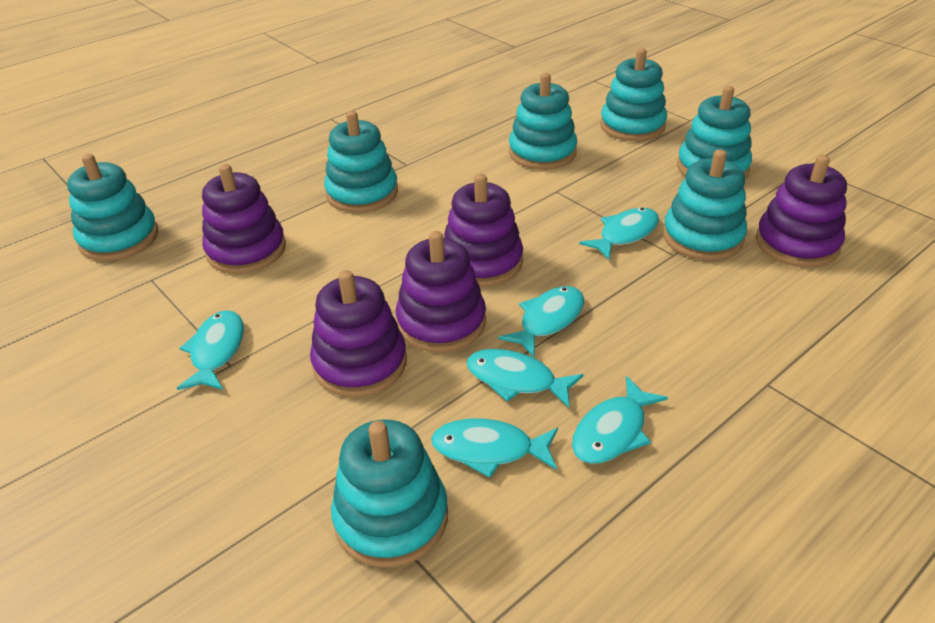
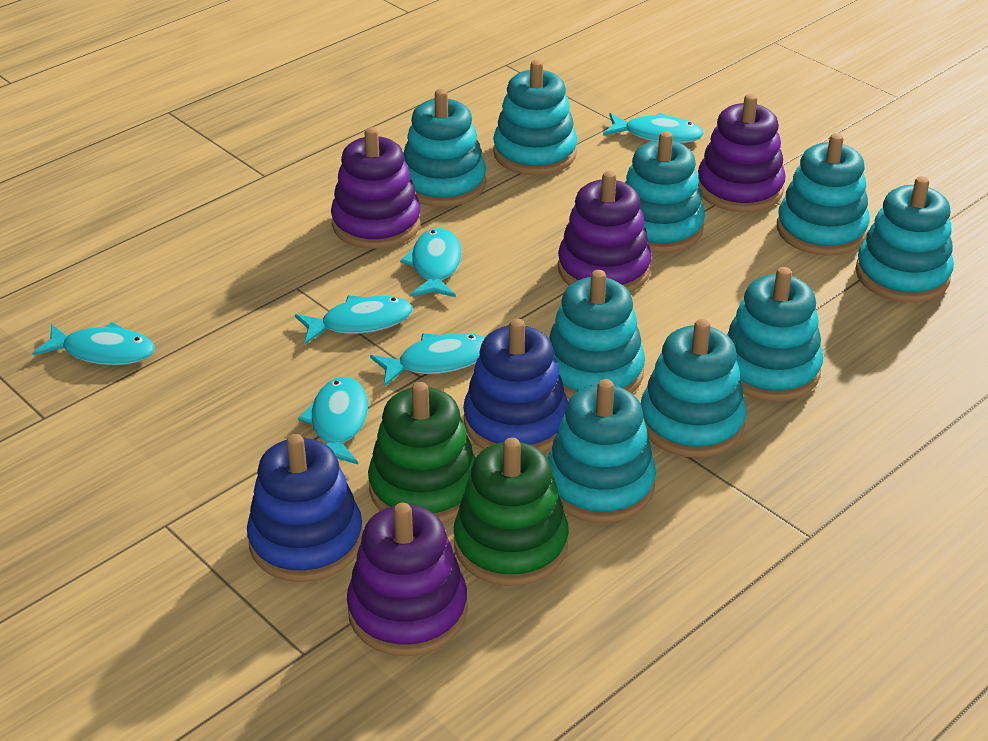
blue stacking toy: none = 0 -> [247,434,363,582] [463,319,568,452] = 2
green stacking toy: none = 0 -> [368,382,476,523] [454,437,569,586] = 2
purple stacking toy: [202,164,286,274] [310,270,407,397] [396,231,486,353] [444,174,523,287] [756,155,847,268] = 5 -> [331,127,421,249] [347,503,468,656] [558,171,652,292] [698,94,786,212] = 4
turquoise stacking toy: [67,154,159,261] [324,111,398,213] [331,420,448,568] [509,73,577,170] [600,48,667,141] [663,149,747,261] [677,86,752,178] = 7 -> [403,89,486,207] [493,60,577,175] [547,379,656,523] [549,270,645,399] [625,131,705,253] [641,319,747,458] [727,267,823,401] [777,133,870,256] [855,176,954,302] = 9

